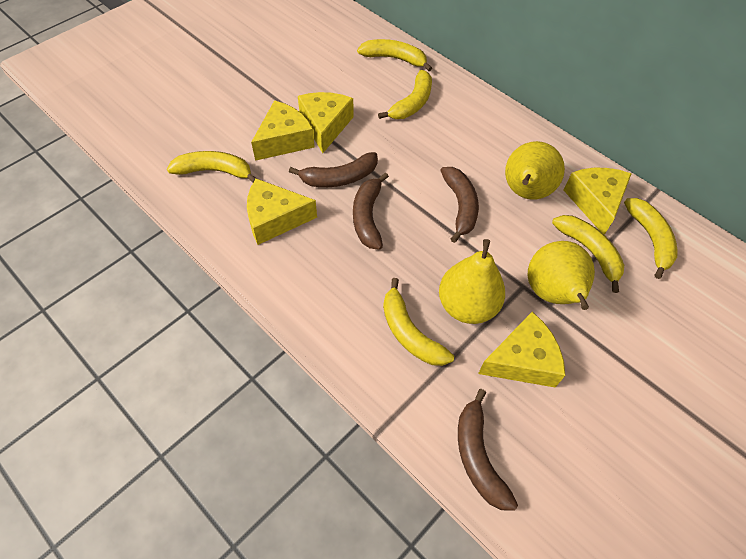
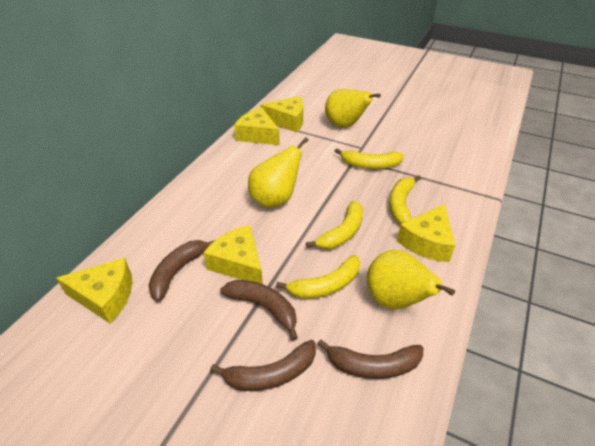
yellow banana: [167,151,257,183] [357,39,432,71] [378,70,432,119] [383,278,454,366] [552,215,624,293] [624,198,678,279] = 6 -> [276,255,360,299] [306,201,363,249] [335,148,404,169] [389,175,421,224] = 4

